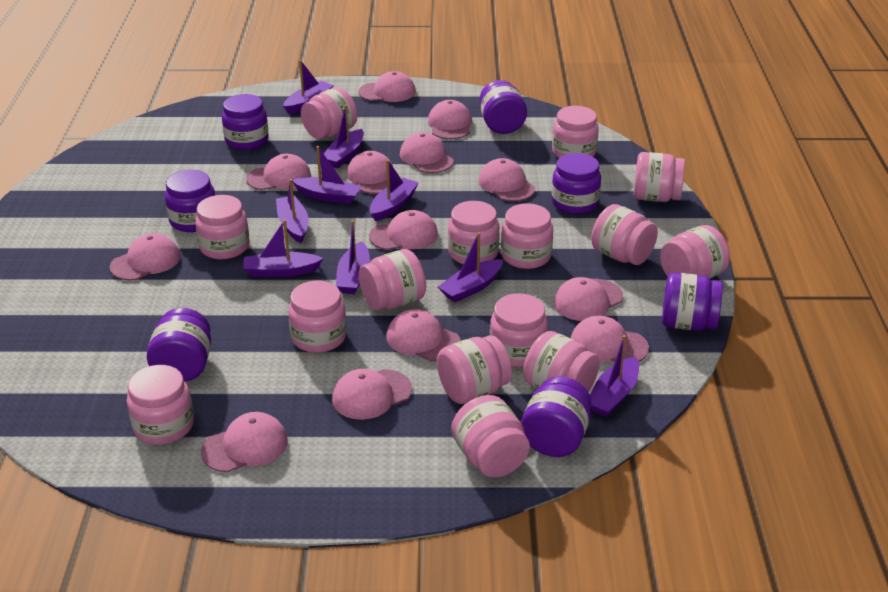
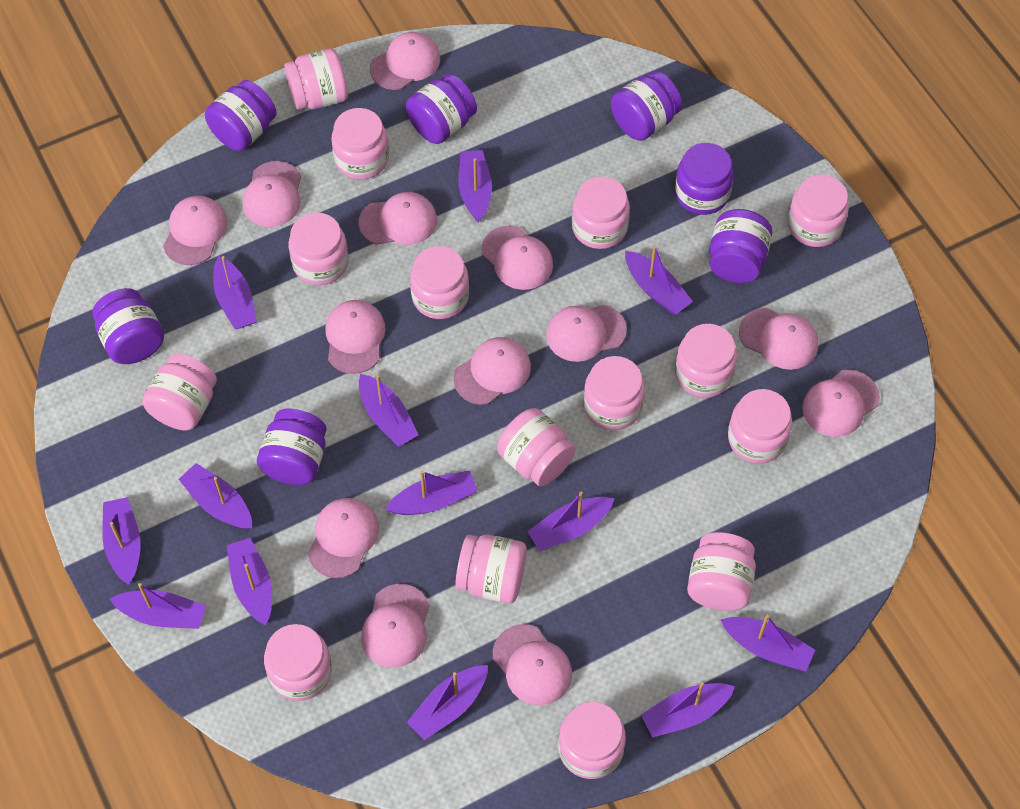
purple boat: [243,220,324,278] [276,179,309,243] [283,60,334,114] [292,146,362,204] [324,105,364,168] [336,220,370,294] [370,160,419,221] [438,232,503,302] [590,335,639,416] = 9 -> [102,497,141,585] [110,583,206,629] [179,463,252,529] [213,256,257,329] [227,538,272,625] [359,374,418,447] [385,471,478,515] [407,665,488,740] [458,150,492,223] [527,492,615,551] [625,246,693,314] [641,682,735,738] [720,615,815,672] = 13

